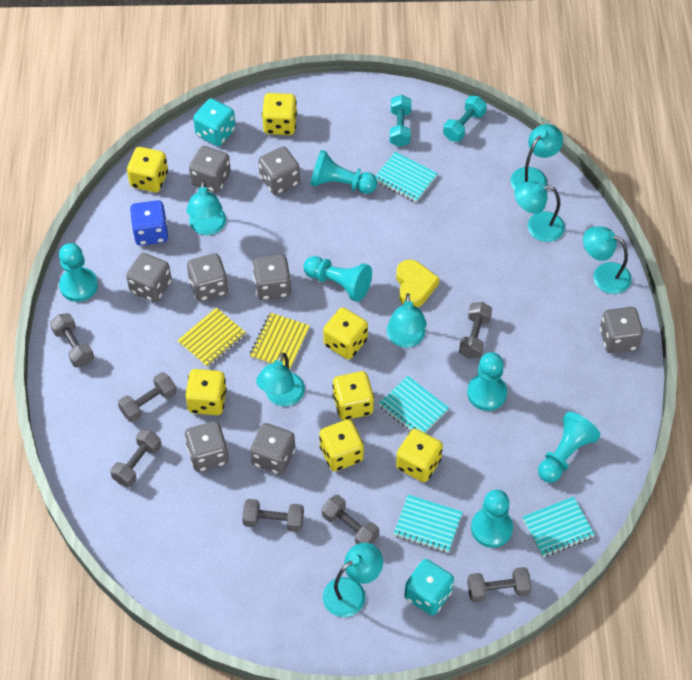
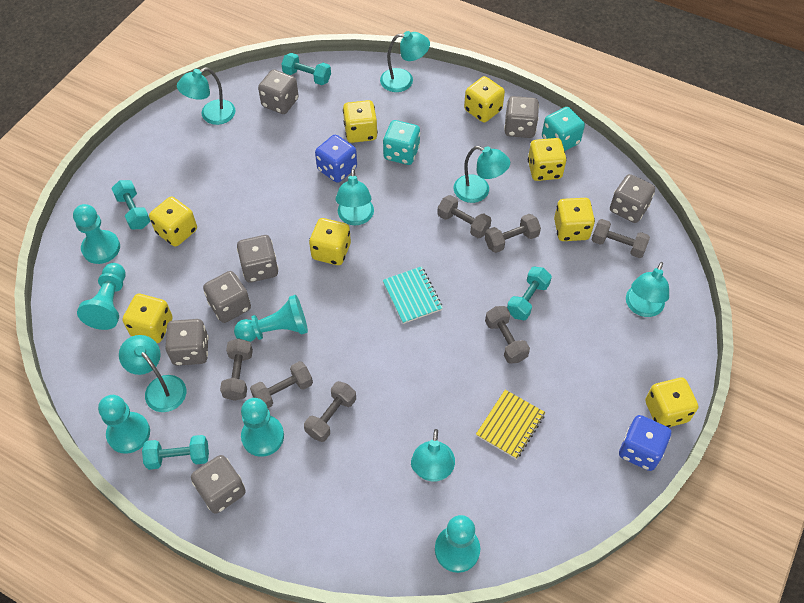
blue dice: [130,200,168,246] = 1 -> [315,135,357,183] [619,415,671,471] = 2
grey dice: [126,253,172,302] [185,421,228,472] [187,253,228,301] [189,146,231,193] [250,423,295,475] [253,254,291,300] [258,146,300,195] [600,307,643,353] = 8 -> [165,319,209,366] [191,455,246,514] [203,271,251,323] [237,235,278,282] [258,69,299,114] [504,96,539,138] [610,174,655,223] = 7
turquoise dumbbell: [390,95,412,147] [443,96,487,142] = 2 -> [111,180,150,229] [142,435,209,470] [281,53,331,85] [507,267,552,320] = 4
turquoise notebook: [375,152,438,202] [379,376,449,433] [394,495,463,553] [522,497,595,557] = 4 -> [382,266,443,324] = 1
yellow dice: [127,147,168,192] [186,369,227,415] [262,93,297,135] [319,419,364,471] [323,308,368,359] [333,371,374,420] [396,429,443,482] = 7 -> [123,294,173,343] [149,197,197,247] [309,218,351,265] [343,100,378,143] [464,76,505,123] [528,138,567,181] [554,198,595,241] [645,378,698,428] = 8
yellow heart: [396,259,439,307] = 1 -> none = 0
yellow notebook: [177,308,246,367] [250,313,310,370] = 2 -> [476,390,545,459] = 1

